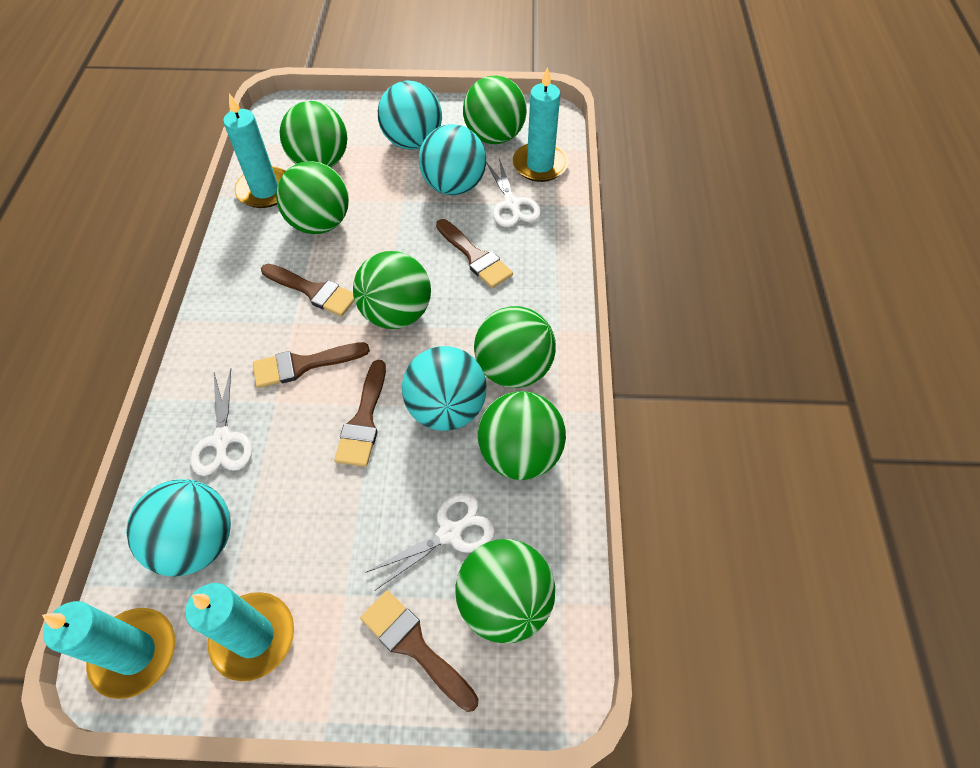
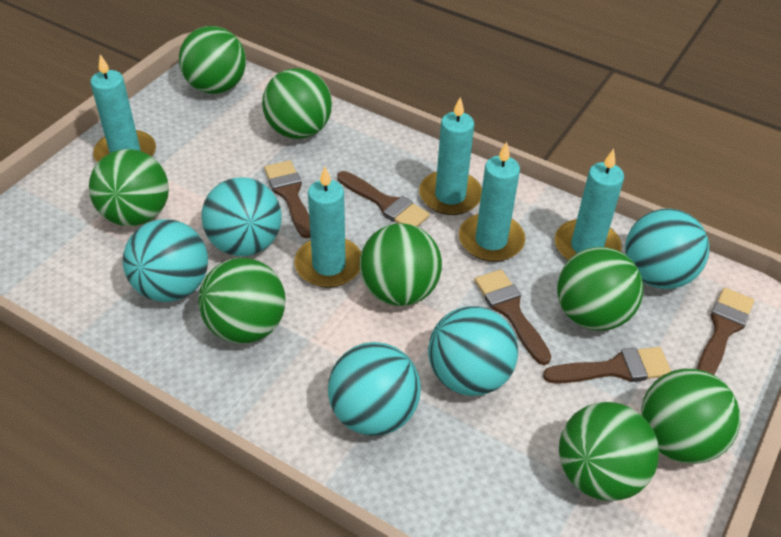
green ball: [276,161,349,234] [280,101,347,168] [353,251,431,329] [455,539,555,644] [463,75,527,144] [474,306,556,388] [478,391,566,480] = 7 -> [89,149,169,226] [179,26,246,94] [198,258,286,344] [262,68,332,139] [359,223,442,306] [557,247,643,331] [559,402,659,501] [641,369,740,464] = 8
turquoise ball: [126,479,231,577] [378,80,442,150] [402,346,486,431] [419,124,486,195] = 4 -> [123,219,208,302] [201,177,282,256] [328,342,421,436] [428,306,518,396] [625,208,709,289] = 5
turquoise candle: [42,601,175,699] [185,583,294,681] [223,93,286,208] [513,67,569,182] = 4 -> [90,54,156,163] [294,167,361,288] [419,97,482,215] [459,142,525,262] [555,149,624,260] = 5
white scissors: [191,369,252,476] [365,492,495,590] [486,158,541,227] = 3 -> none = 0

